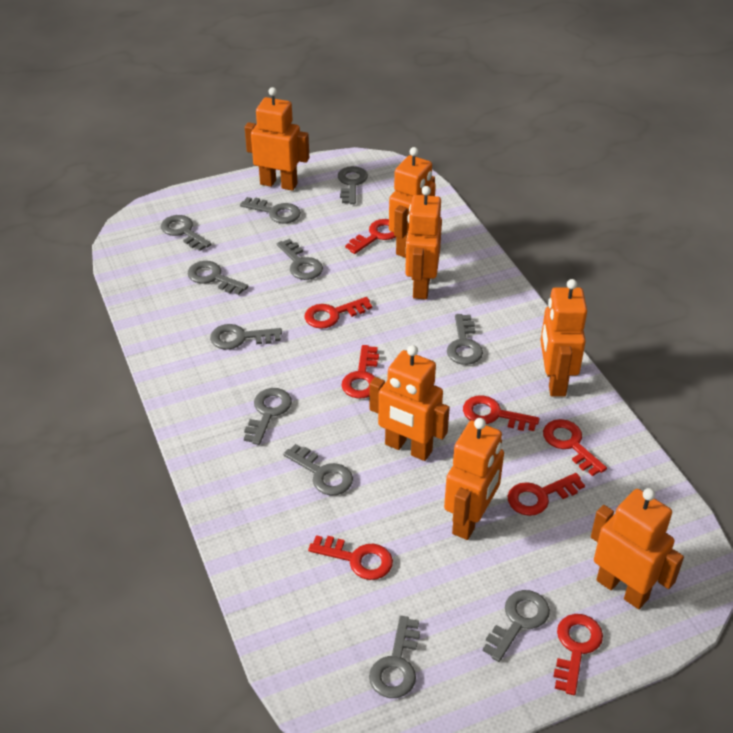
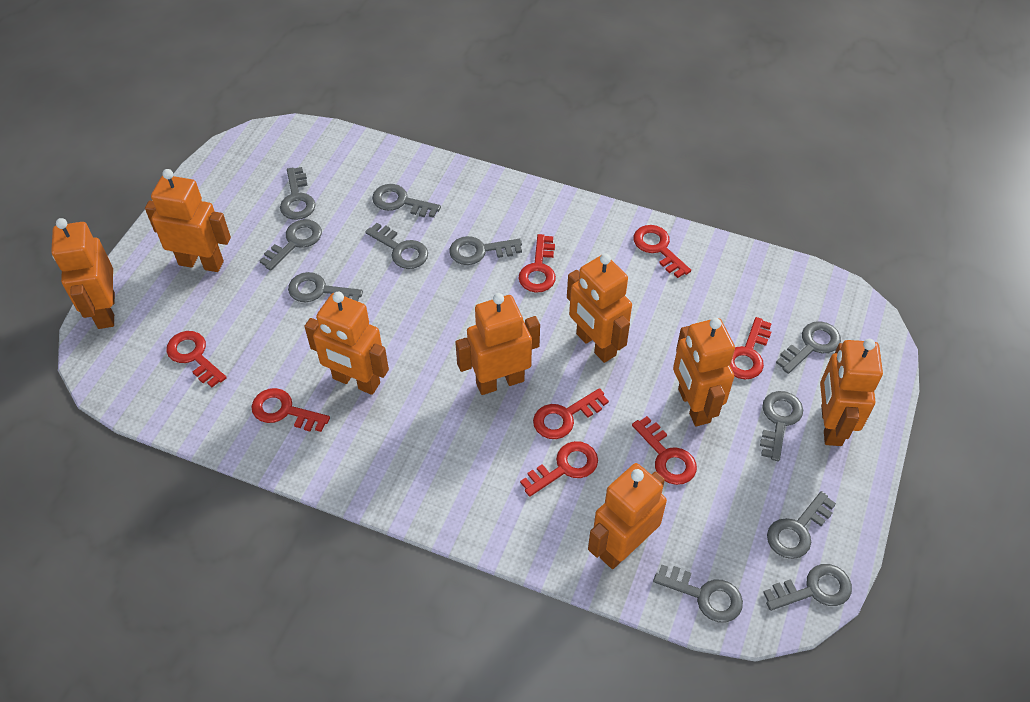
orange robot: [245,87,309,191] [369,345,450,461] [389,147,436,258] [405,186,442,299] [444,418,504,540] [540,279,587,397] [591,488,684,609] = 7 -> [51,218,115,329] [145,169,231,272] [304,292,389,395] [455,293,540,395] [567,253,632,363] [588,463,667,569] [673,318,735,426] [820,339,883,446] = 8

